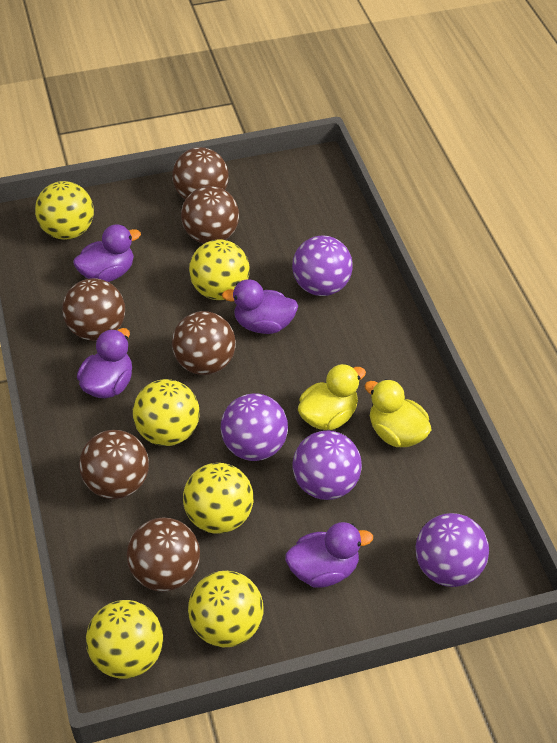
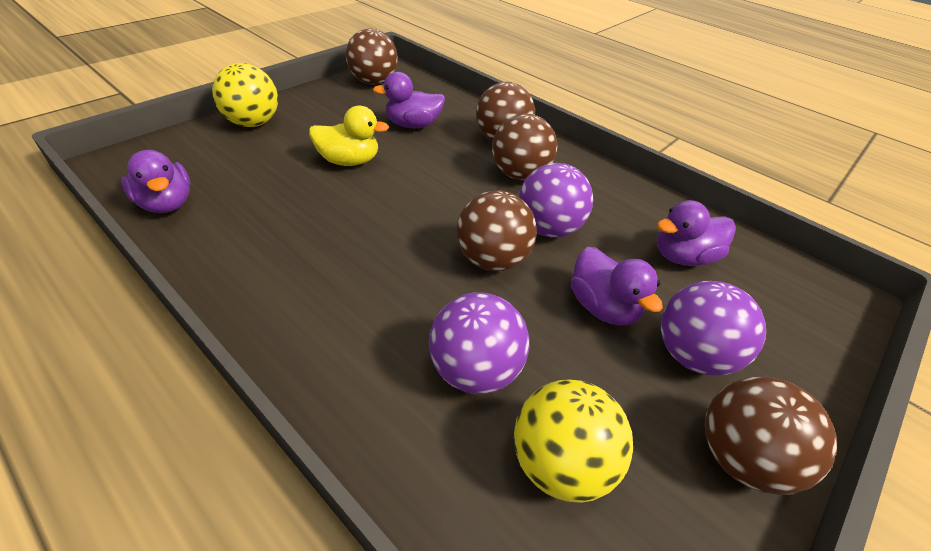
brown ball: [62,278,125,341] [79,430,149,499] [127,517,200,592] [172,147,229,199] [172,311,236,375] [181,186,239,244] = 6 -> [346,29,398,85] [456,191,537,271] [476,82,535,141] [492,113,557,181] [705,376,837,495] = 5
purple ball: [221,393,288,461] [292,236,353,296] [293,431,362,500] [416,513,489,587] = 4 -> [429,292,530,394] [519,163,593,238] [661,281,766,376] = 3
yellow ball: [35,181,94,240] [86,600,163,679] [133,379,200,446] [183,463,253,534] [188,571,263,647] [189,239,250,300] = 6 -> [212,63,278,127] [514,379,633,503] = 2
yellow duck: [298,364,366,430] [364,379,431,447] = 2 -> [309,106,389,166] = 1

